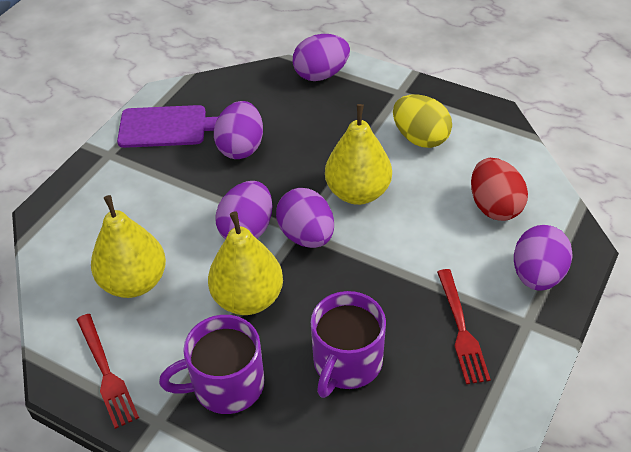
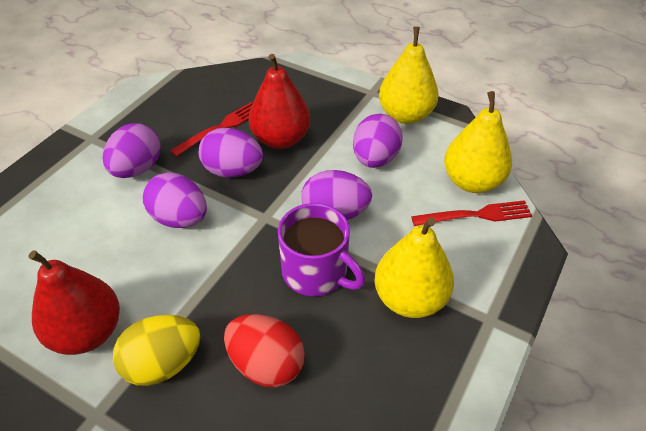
purple cutting board: [117,105,218,148] = 1 -> none = 0
purple mug: [159,315,264,414] [311,291,386,398] = 2 -> [278,203,365,296] = 1
red pear: none = 0 -> [29,251,120,355] [249,54,310,149] = 2

